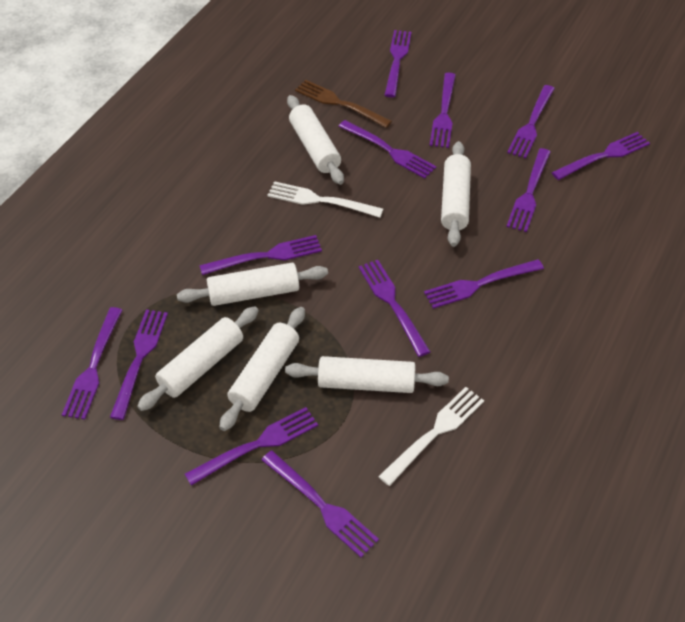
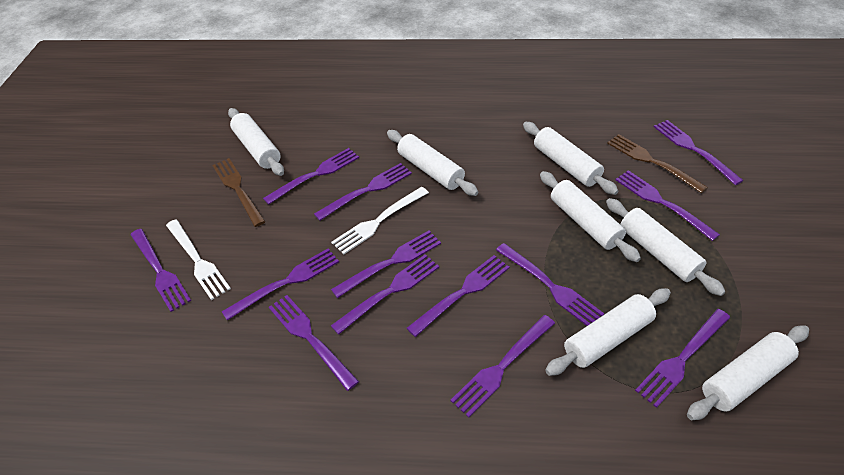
brown fork: [295,80,392,128] = 1 -> [212,158,266,227] [607,134,708,194] = 2
white rolling pin: [137,306,259,411] [177,263,328,306] [219,307,305,431] [285,356,449,393] [287,95,344,185] [441,141,471,247] = 6 -> [228,108,284,176] [387,130,478,196] [523,122,618,195] [540,171,641,262] [545,288,671,376] [606,198,725,296] [687,325,809,420] = 7

